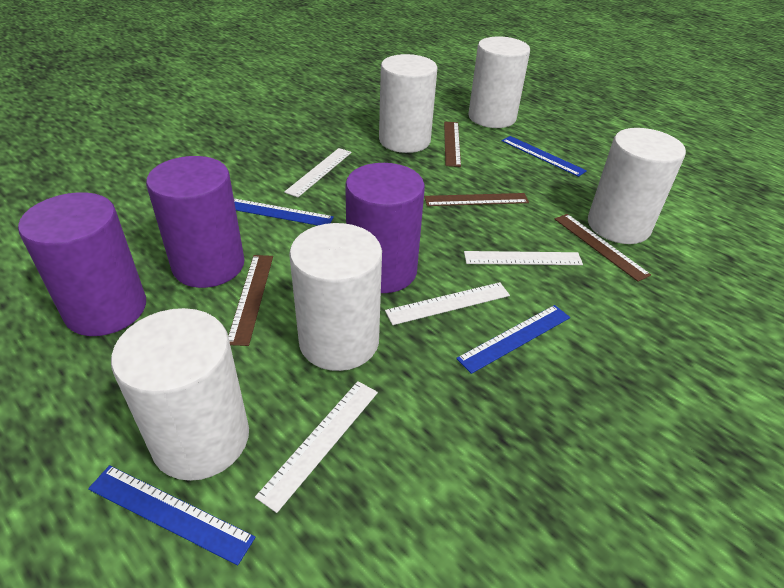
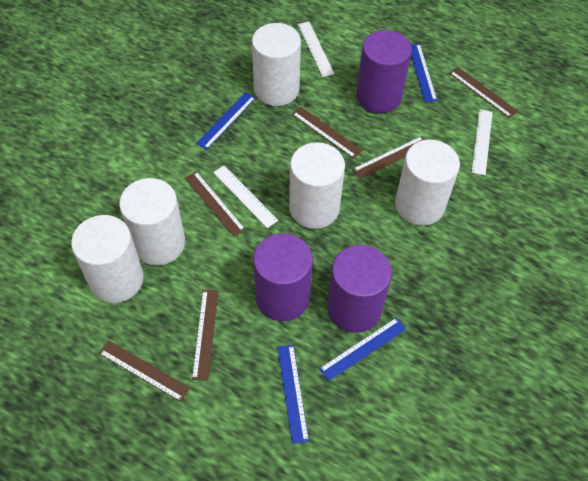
brown ruler: [228,255,273,346] [424,193,529,206] [444,122,461,167] [555,214,651,282] = 4 -> [99,340,190,402] [185,171,246,237] [192,290,218,381] [292,107,362,158] [353,136,425,179] [449,67,518,118] = 6
white ruler: [255,381,378,513] [284,148,352,197] [385,282,510,325] [464,251,583,265] = 4 -> [213,166,278,228] [298,22,334,77] [472,110,493,175] = 3

